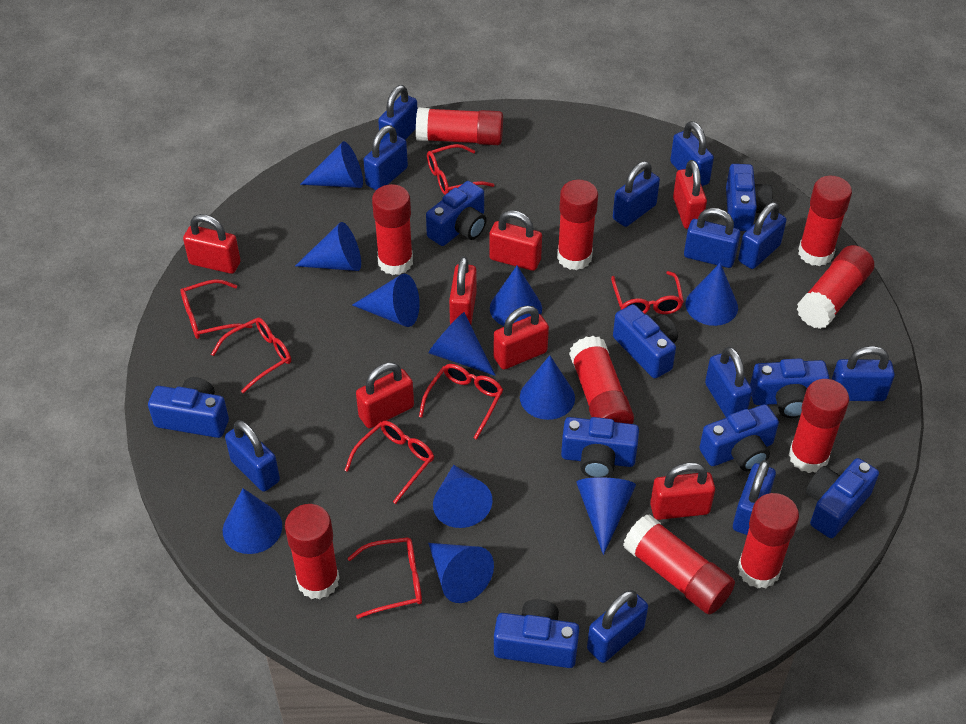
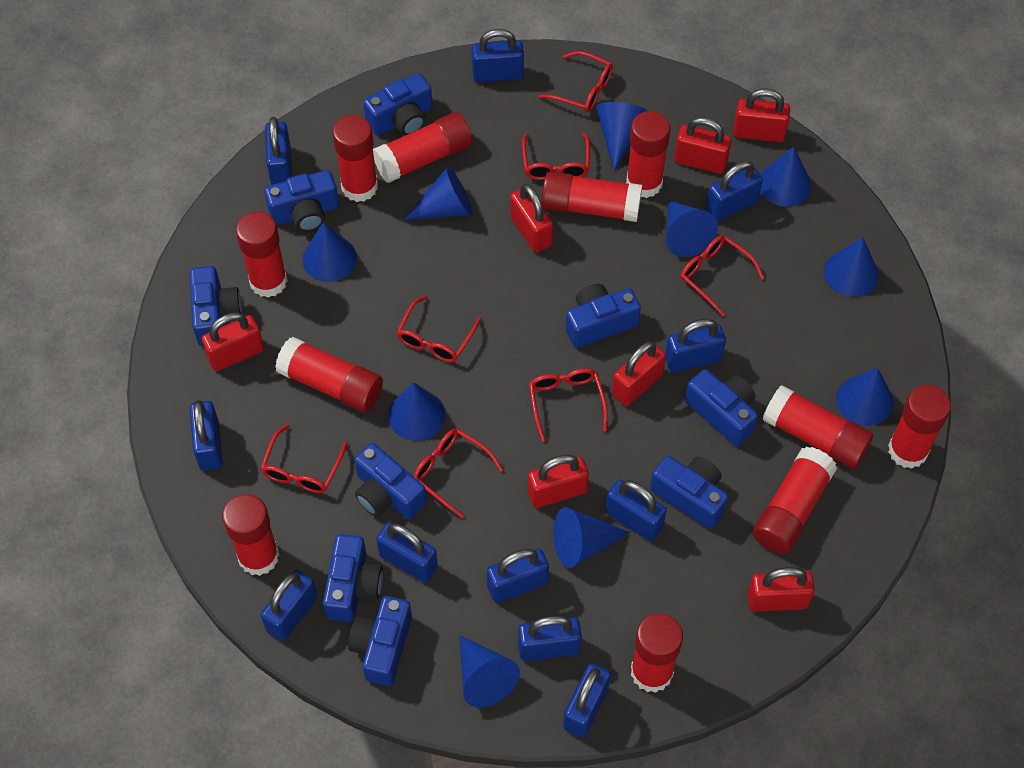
blue cone: [223,488,282,554] [295,222,361,271] [300,141,363,188] [352,274,420,327] [428,312,496,376] [428,543,494,603] [433,465,493,528] [490,266,542,326] [520,355,575,420] [576,477,636,555] [686,263,738,326] = 11 -> [302,222,357,282] [388,382,445,441] [403,167,473,220] [459,635,520,707] [553,507,630,568] [596,102,647,171] [666,200,718,257] [760,147,811,207] [824,237,879,297] [836,367,893,426] = 10
red glue stick: [285,504,339,600] [372,184,413,275] [416,108,503,145] [557,180,598,270] [569,336,634,424] [623,514,735,615] [738,493,799,589] [789,379,849,473] [797,245,874,329] [798,176,852,266] = 10 -> [222,494,279,576] [236,211,288,298] [275,337,383,412] [332,115,378,202] [373,112,472,183] [541,171,642,222] [626,111,671,198] [631,613,683,693] [753,447,837,554] [762,385,874,469] [888,385,951,469] = 11

